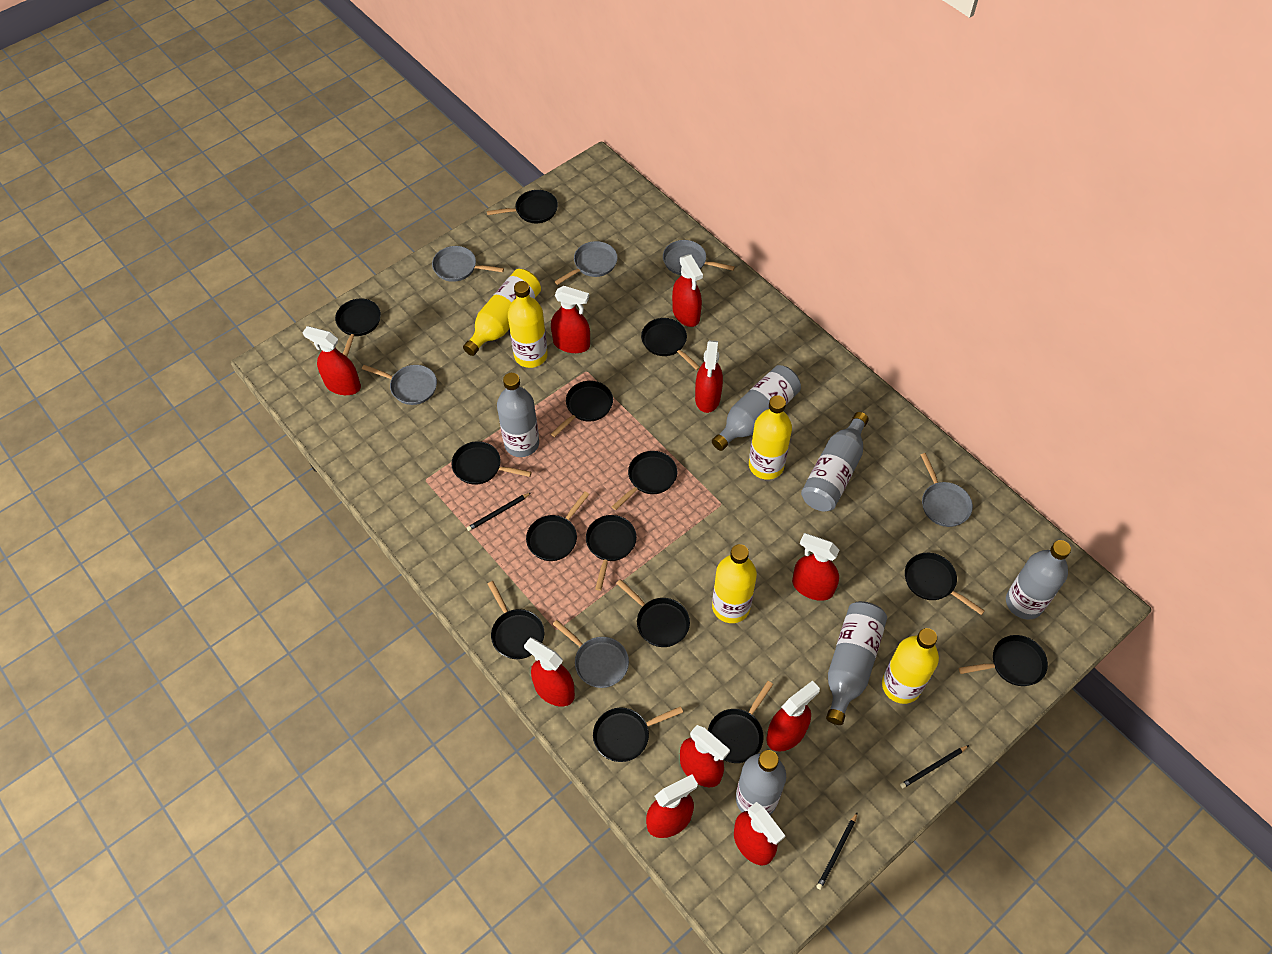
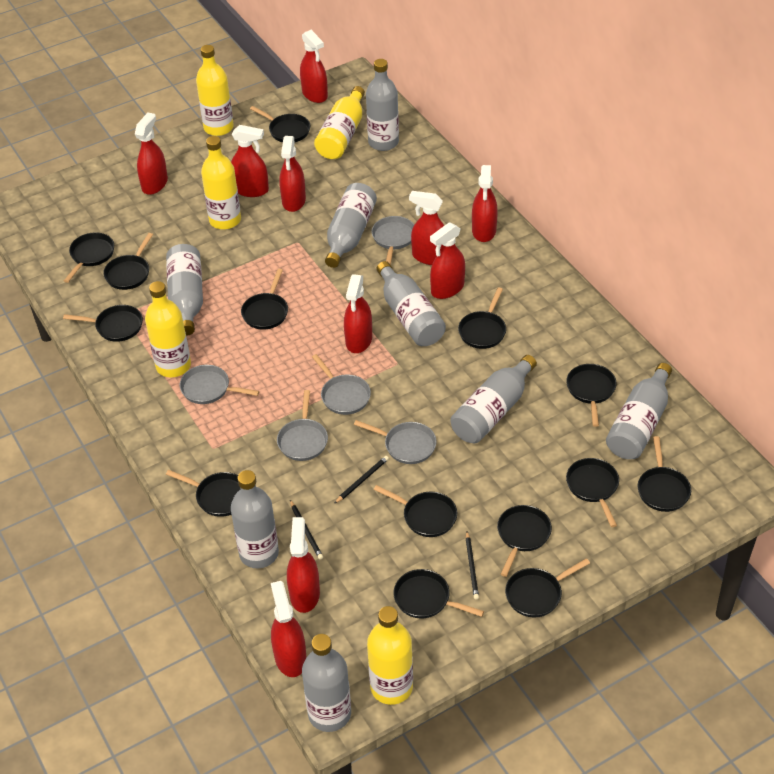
grey bottle: [497,373,539,457] [712,365,801,451] [736,750,786,815] [801,412,869,511] [826,601,887,725] [1006,540,1071,619] = 6 -> [166,244,203,335] [231,470,279,568] [302,634,351,732] [325,183,377,268] [366,59,399,151] [376,261,446,346] [451,355,537,443] [606,363,672,459] = 8
grey pan: [362,365,437,405] [432,246,504,282] [553,620,629,688] [554,241,618,285] [663,240,735,275] [921,453,973,527] = 6 -> [180,365,260,404] [277,390,328,461] [312,354,371,415] [354,420,437,464] [372,216,414,265] = 5

